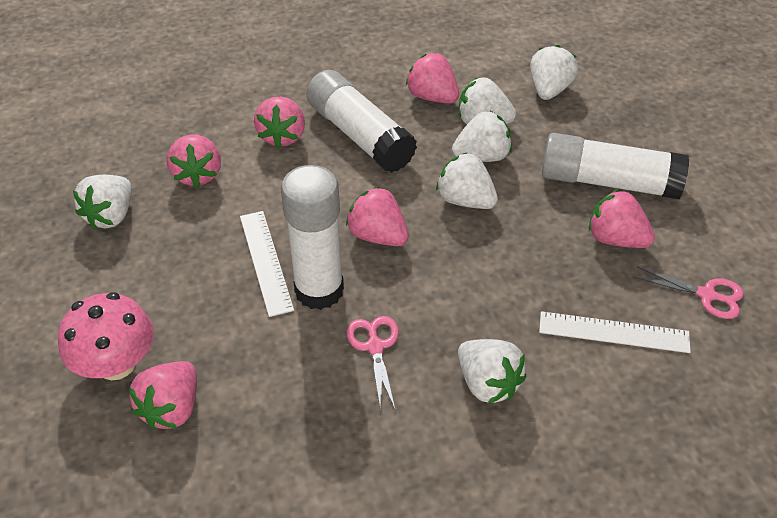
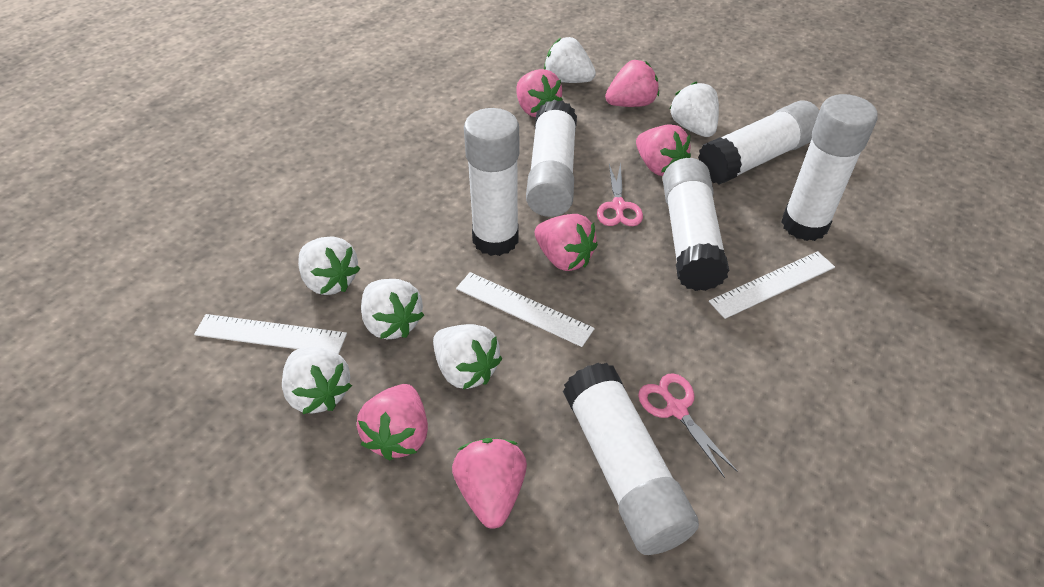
pink mushroom: [58,292,154,380] = 1 -> none = 0
white glue stick: [281,165,344,310] [306,70,417,173] [542,133,689,199] = 3 -> [464,108,519,256] [526,99,577,217] [563,363,699,555] [663,158,729,291] [698,101,820,184] [781,94,878,241] = 6
white ruler: [240,211,294,317] [539,311,691,353] = 2 -> [194,314,347,354] [456,272,595,347] [709,251,835,319] = 3

